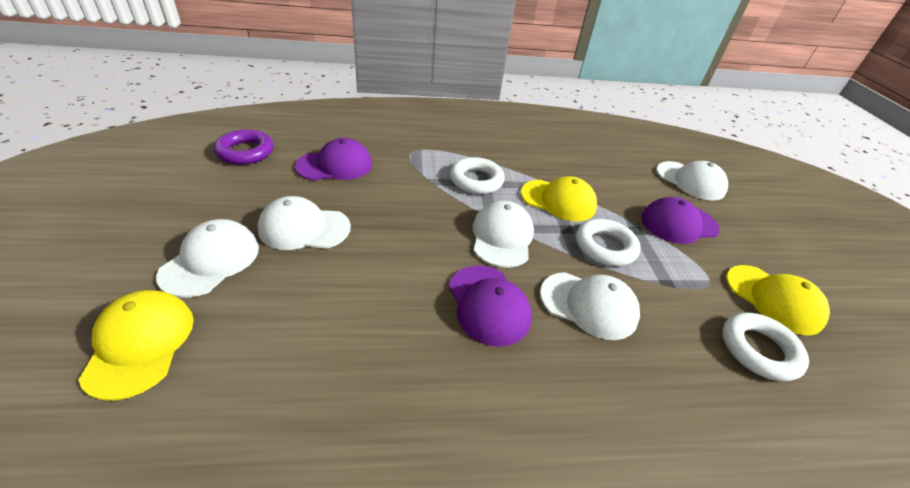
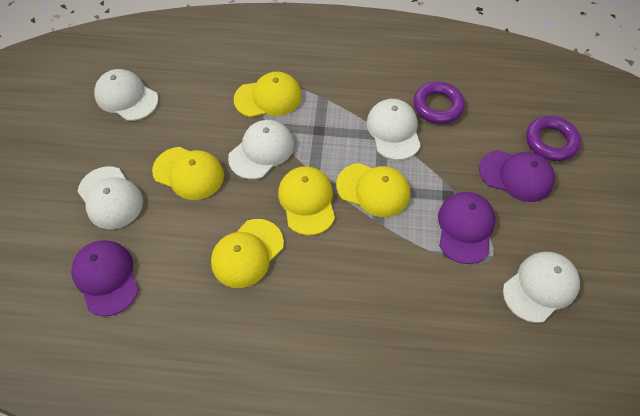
purple ring: [214,129,274,165] = 1 -> [413,81,465,124] [526,116,581,161] = 2
white ring: [450,157,505,194] [576,219,640,266] [722,312,809,382] = 3 -> none = 0
yellow cap: [78,290,194,401] [521,176,597,222] [726,265,830,335] = 3 -> [152,147,224,200] [211,219,284,288] [234,72,302,117] [278,166,335,235] [336,163,410,217] = 5

